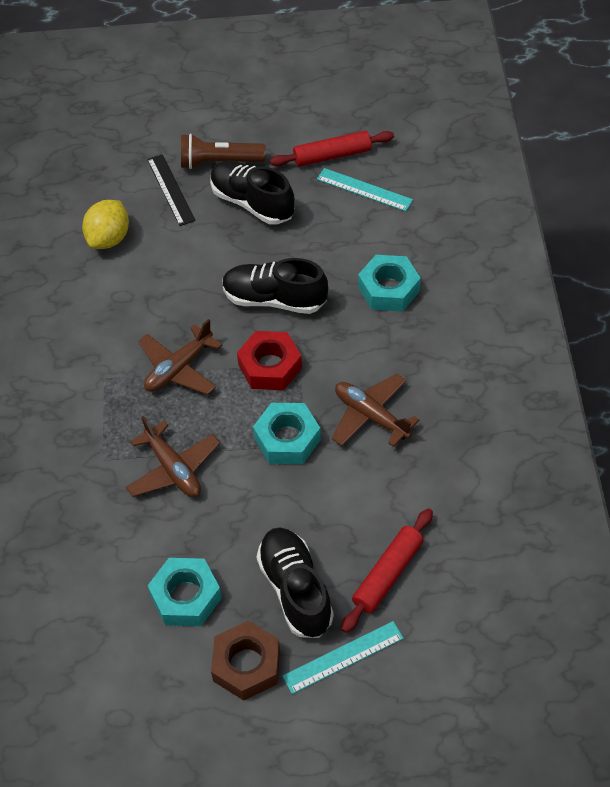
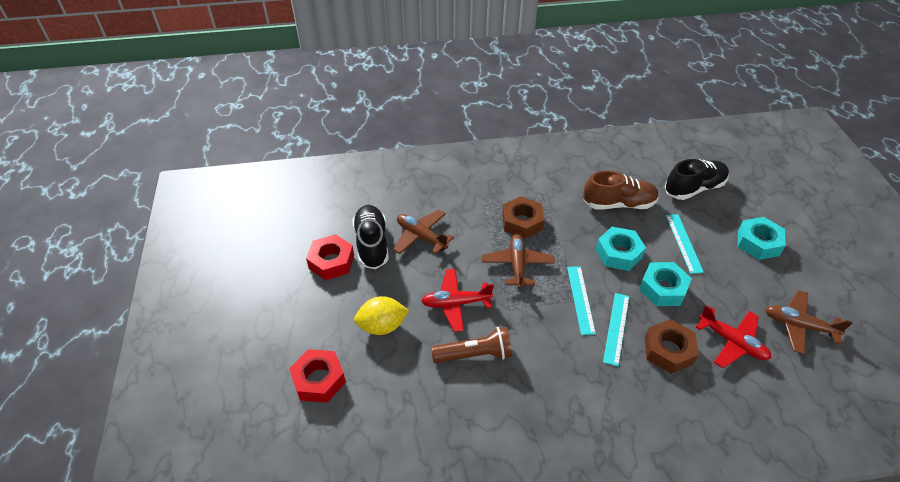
black ruler: [147,154,196,226] = 1 -> none = 0
black shoe: [210,160,295,225] [222,258,328,314] [256,528,334,638] = 3 -> [352,205,389,269] [665,159,729,200] = 2
brown nut: [211,621,280,701] = 1 -> [502,196,545,239] [645,319,699,374] = 2
brown shoe: none = 0 -> [583,171,659,209] = 1
red nut: [237,331,302,390] = 1 -> [289,349,346,403] [306,234,354,280] = 2
red plane: none = 0 -> [421,269,494,332] [696,305,771,368] = 2
red rolling pin: [270,131,394,167] [341,508,433,633] = 2 -> none = 0
turquoise ruler: [282,621,404,694] [317,168,413,211] = 2 -> [567,266,596,335] [603,293,629,366] [666,214,704,274] = 3

